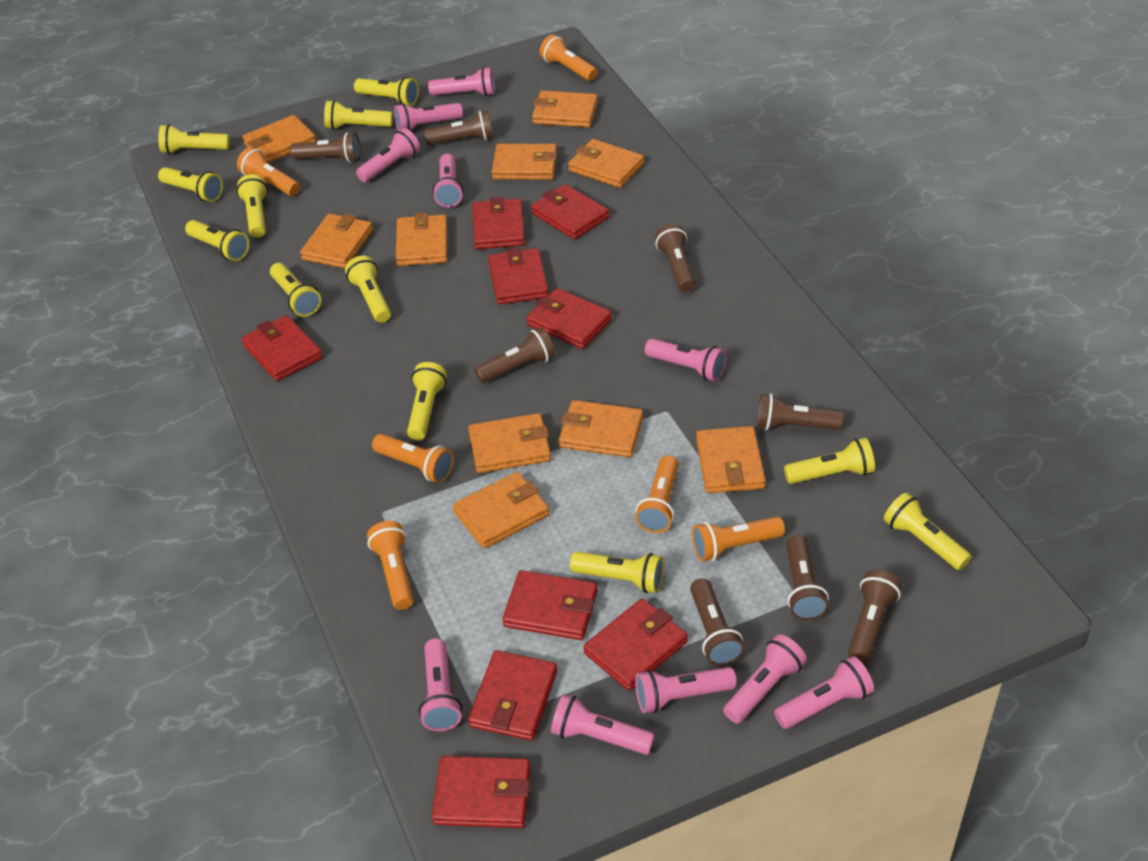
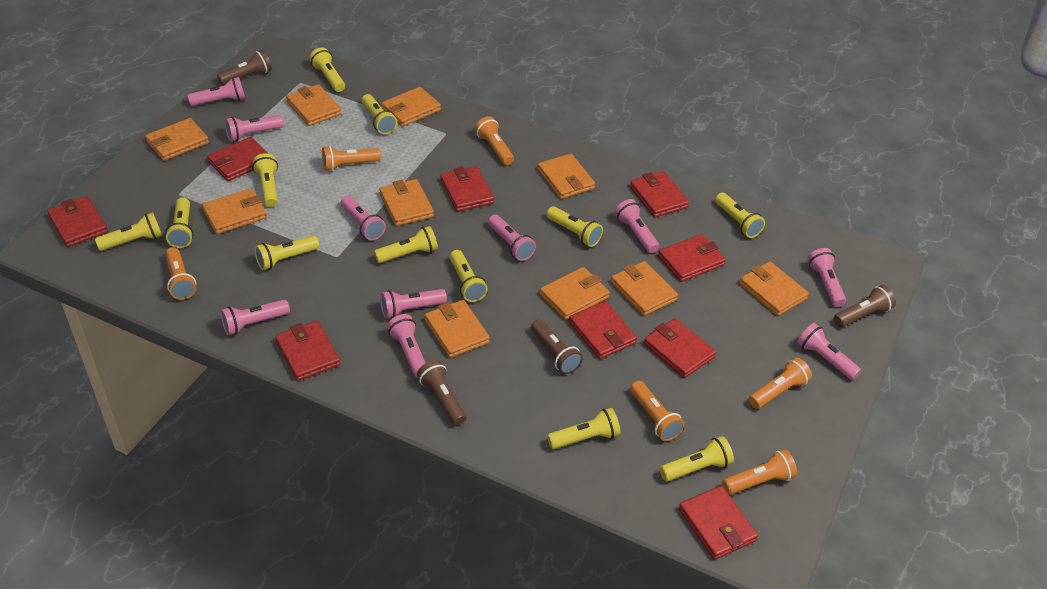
brown flashlight: [290,132,361,163] [424,110,493,145] [474,327,555,383] [655,224,695,292] [690,578,745,666] [757,394,843,430] [786,535,829,621] [848,570,902,664] = 8 -> [217,50,272,85] [417,360,466,426] [531,320,583,374] [833,285,896,327] = 4

